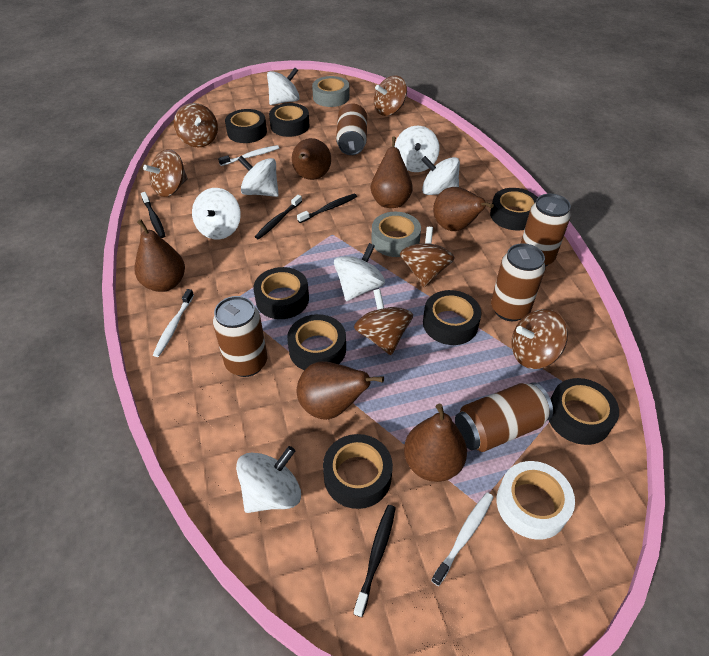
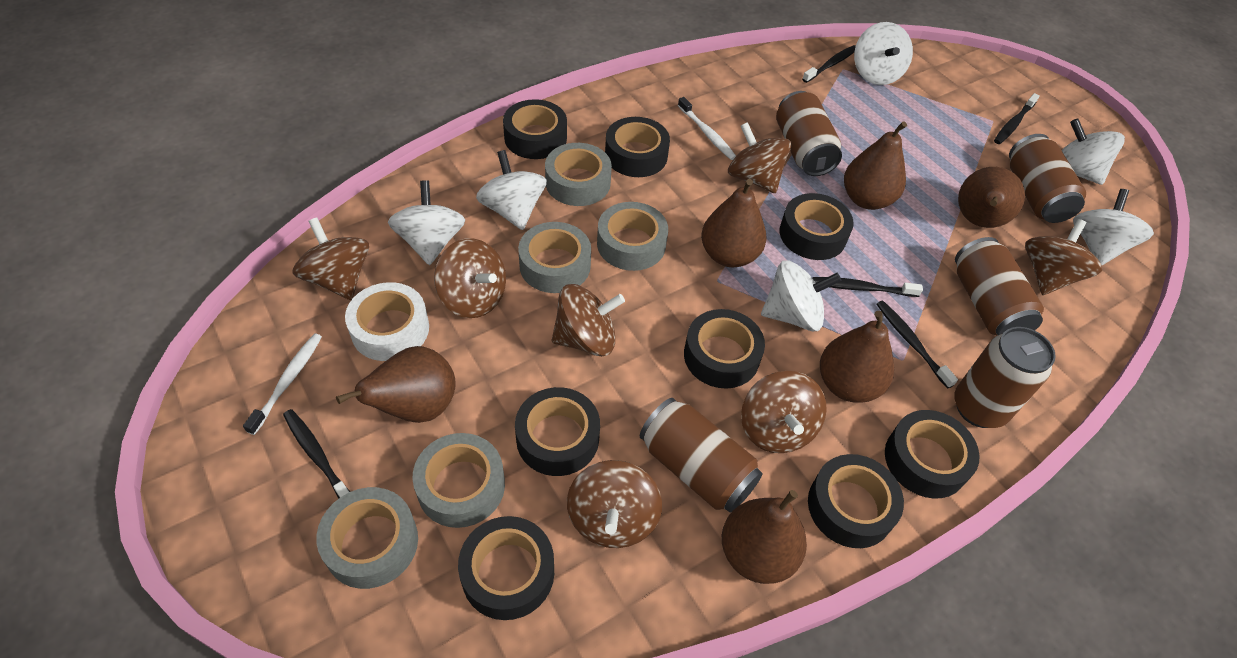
black toothbrush: [141,192,165,238] [255,195,302,239] [297,194,357,223] [353,505,396,617] = 4 -> [283,409,350,499] [802,45,856,83] [812,277,923,297] [876,301,958,389] [994,93,1039,144] = 5
brown spinning top: [143,149,188,197] [174,103,218,147] [354,289,413,355] [374,76,407,116] [400,227,455,287] [511,309,568,369] = 6 -> [292,217,369,300] [434,238,506,318] [552,284,625,356] [567,460,662,548] [728,122,791,193] [741,371,827,453] [1025,219,1102,295] = 7
grey tape: [312,76,349,107] [371,212,421,257] = 2 -> [316,487,418,589] [413,433,505,528] [518,222,591,293] [545,143,612,206] [597,202,668,271] = 5
white spinning top: [192,188,241,239] [236,446,301,513] [238,156,279,197] [267,68,300,105] [334,243,385,301] [395,126,440,172] [421,156,460,195] = 7 -> [388,180,465,265] [476,150,547,230] [761,260,841,332] [854,22,913,85] [1062,119,1125,185] [1073,189,1154,265] = 6
white toothbrush: [153,289,194,357] [218,145,279,166] [431,492,494,586] = 3 -> [243,333,322,435] [678,97,736,160] = 2

